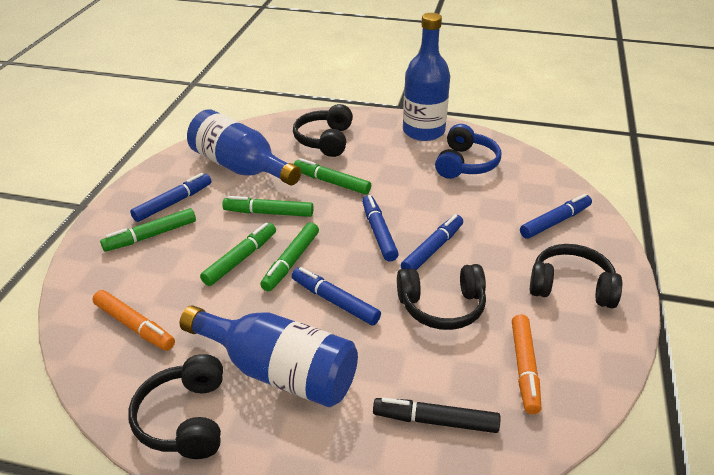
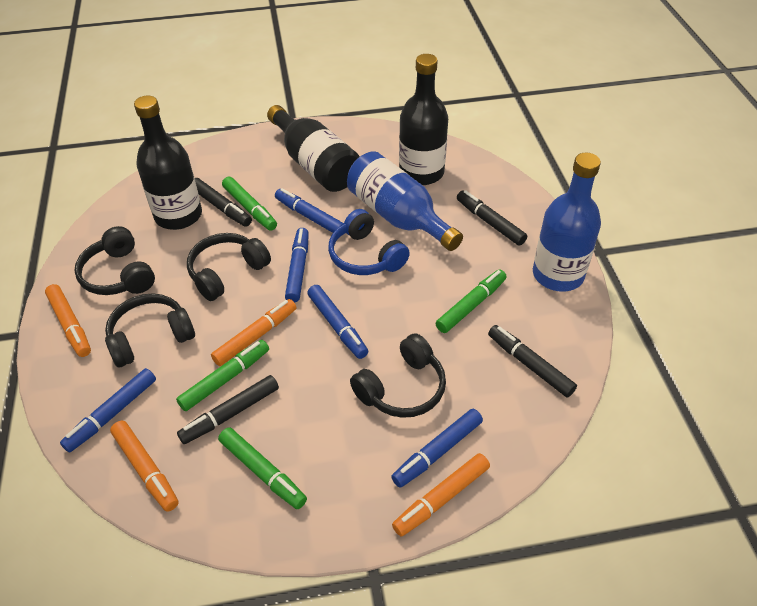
black bottle: none = 0 -> [134,96,202,230] [267,105,360,192] [399,54,448,185] = 3
black marker: [373,397,501,433] = 1 -> [177,375,279,444] [195,178,252,227] [457,190,527,246] [488,325,577,398] = 4
blue bottle: [180,305,358,407] [187,109,301,185] [403,13,450,141] = 3 -> [347,151,463,251] [533,153,601,292] = 2
green marker: [100,208,196,252] [200,222,276,286] [222,196,313,217] [260,222,319,292] [294,158,371,195] = 5 -> [176,340,269,411] [218,427,307,509] [222,177,277,231] [436,269,507,333] = 4
orange marker: [93,290,175,351] [512,314,541,414] = 2 -> [45,284,91,357] [110,421,179,512] [211,299,296,366] [392,453,490,537] = 4

